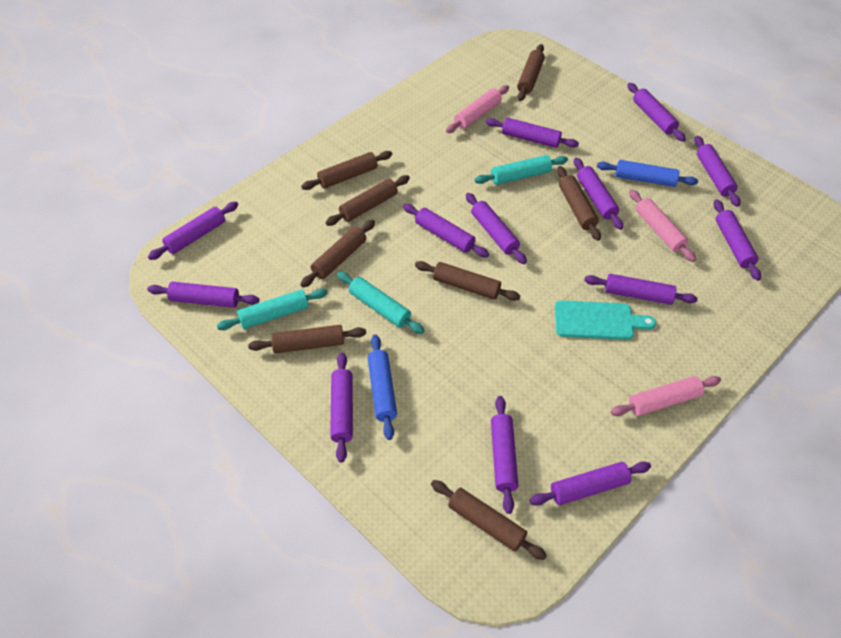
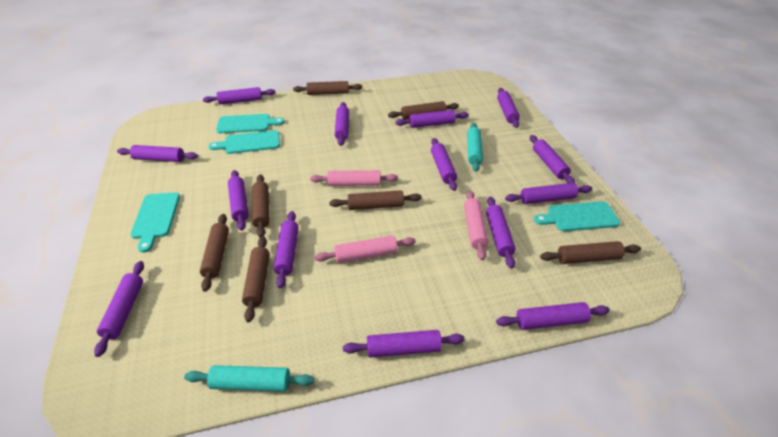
blue rolling pin: [368,335,397,440] [597,160,698,187] = 2 -> none = 0
brown rolling pin: [248,325,366,354] [300,220,375,288] [301,151,392,190] [325,175,410,226] [415,261,520,301] [431,480,547,560] [517,44,545,101] [557,166,601,241] = 8 -> [200,214,229,292] [242,236,270,322] [252,174,270,238] [293,81,362,95] [329,190,422,210] [388,101,459,120] [540,241,641,264] = 7
purple rolling pin: [147,282,259,308] [148,202,238,260] [330,353,353,463] [403,204,489,257] [466,193,527,264] [485,118,579,148] [491,396,518,514] [529,462,651,506] [574,157,623,230] [584,274,698,305] [627,83,686,142] [694,136,741,207] [714,199,761,281] = 13 -> [94,261,144,357] [117,145,198,162] [203,87,275,105] [228,170,249,230] [274,211,299,288] [335,102,349,146] [343,330,465,358] [396,110,469,128] [431,138,457,191] [486,197,516,269] [496,302,610,330] [497,88,520,128] [505,183,592,204] [530,135,575,183] = 14
turquoise cutting board: [555,300,656,340] = 1 -> [130,192,180,253] [209,130,280,154] [216,114,285,134] [534,201,620,231] = 4
turquoise rolling pin: [217,288,328,330] [337,271,425,334] [474,155,568,185] = 3 -> [184,365,314,392] [467,123,483,172] = 2

